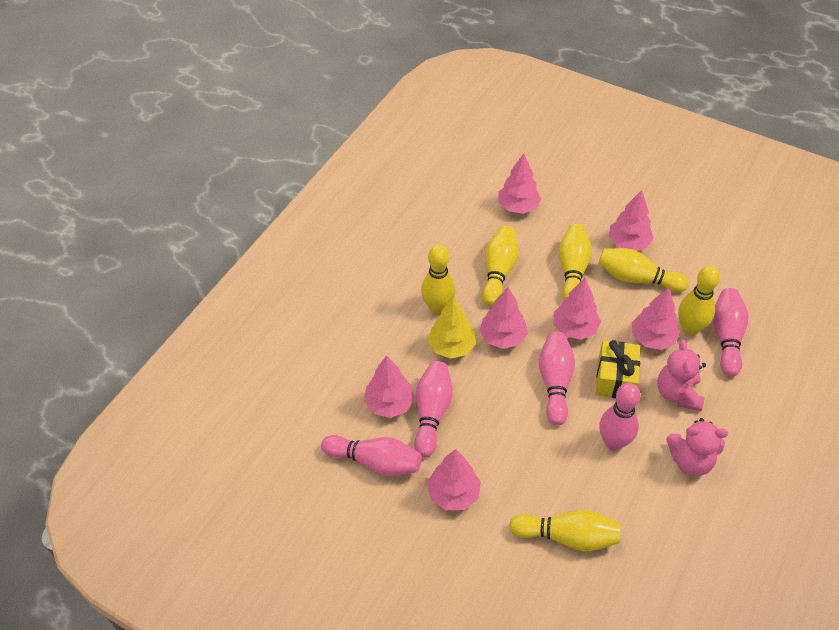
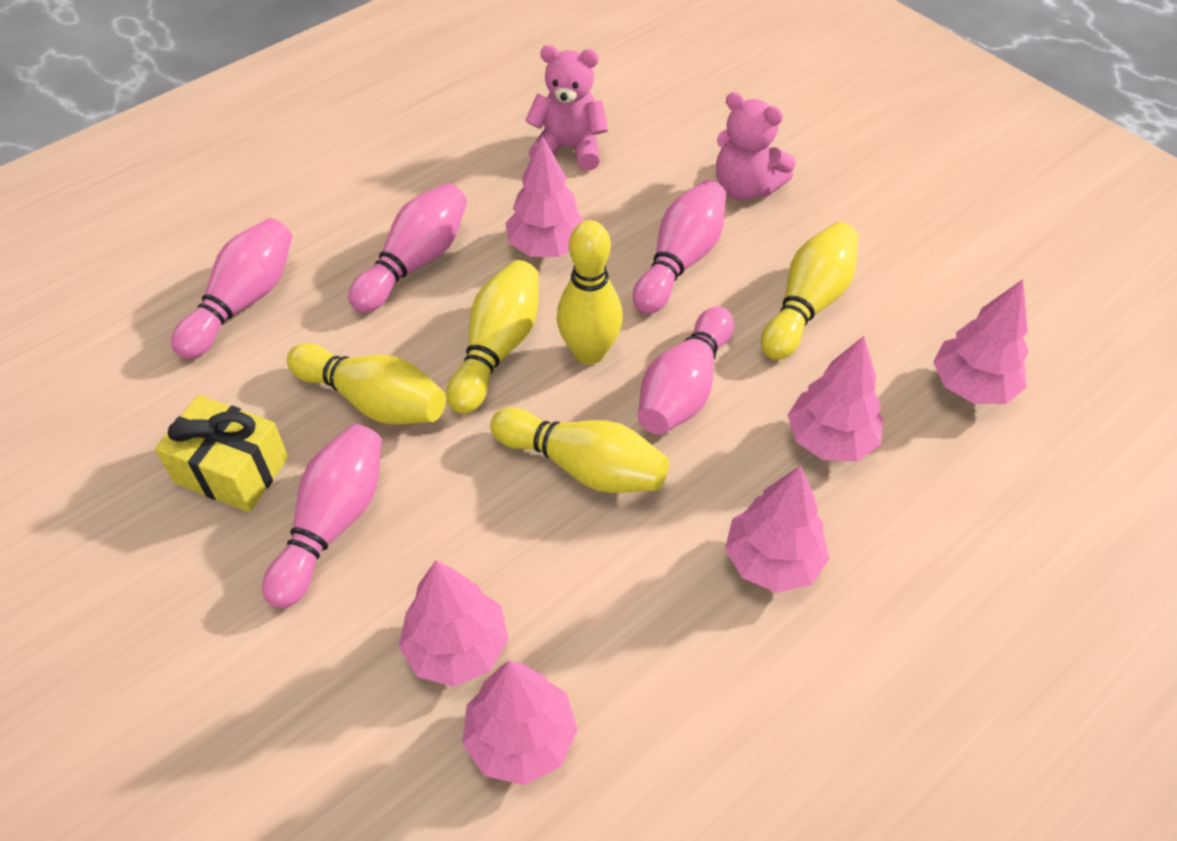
pink tree: [364,355,415,418] [427,449,481,510] [480,287,528,349] [498,153,541,214] [554,278,601,340] [609,190,654,251] [632,288,680,350] = 7 -> [399,560,509,687] [462,661,578,785] [505,136,585,257] [725,465,829,593] [788,336,883,461] [933,279,1029,404] = 6
yellow bowling pin: [421,245,456,315] [482,226,519,306] [509,510,620,551] [559,224,592,299] [598,248,689,292] [678,265,720,335] = 6 -> [287,343,446,424] [446,260,538,414] [490,407,669,493] [557,220,623,365] [761,222,858,360] = 5
yellow tree: [428,296,476,359] = 1 -> none = 0

